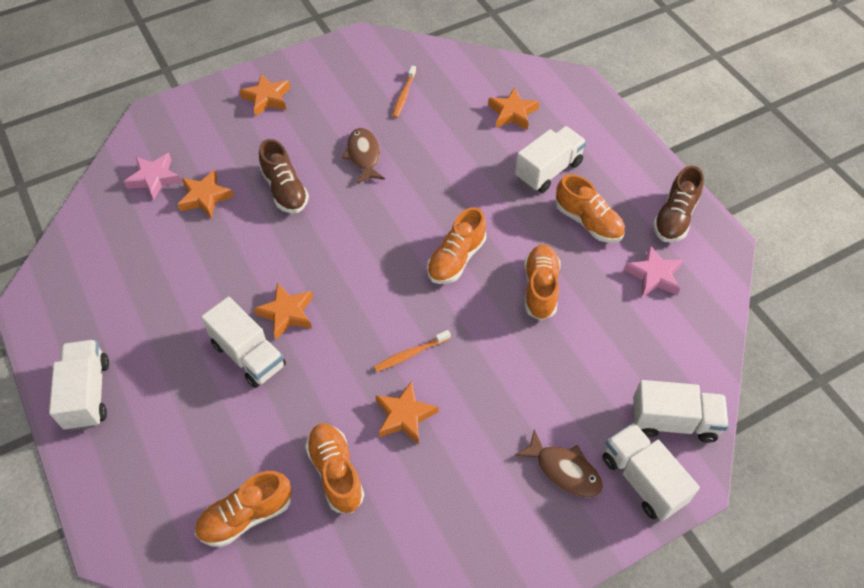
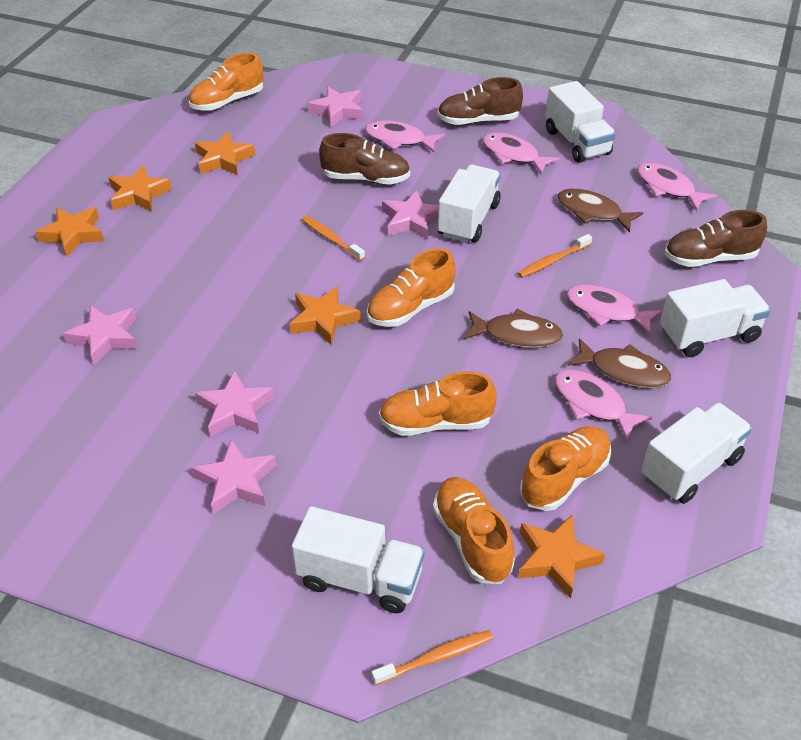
brown fish: [342,128,385,184] [515,429,603,498] = 2 -> [464,309,563,348] [557,189,644,233] [567,338,671,388] = 3
brown shoe: [259,139,309,213] [653,166,704,242] = 2 -> [319,133,410,185] [437,77,523,125] [665,210,767,267] = 3
orange toothbrush: [374,330,451,372] [393,66,416,118] = 2 -> [301,216,365,261] [372,630,493,685] [518,234,592,278] = 3
pink fish: none = 0 -> [365,120,444,152] [483,132,559,175] [555,369,653,441] [567,284,663,335] [637,163,717,211] = 5
pink star: [124,153,181,200] [624,245,683,297] = 2 -> [63,305,137,365] [192,439,276,514] [195,371,274,437] [308,87,363,127] [382,190,439,240] = 5

